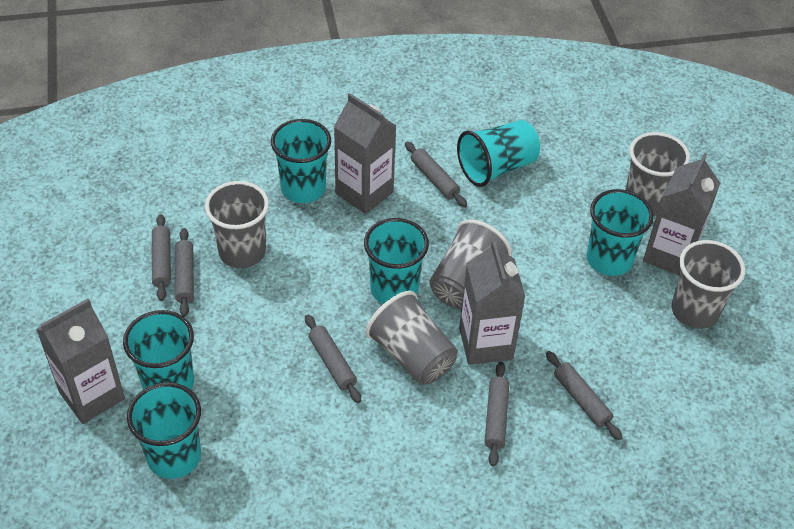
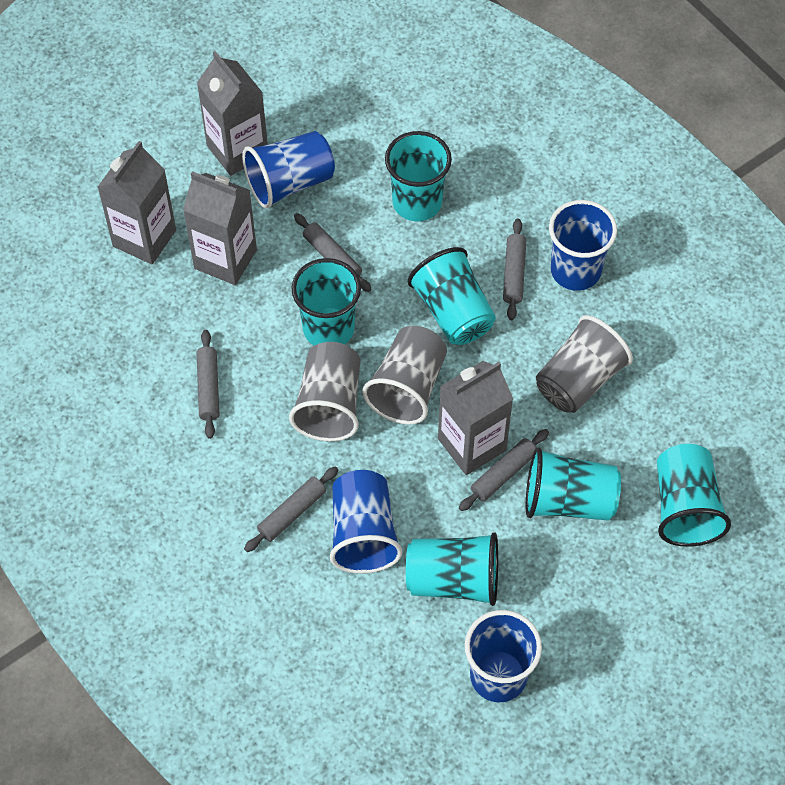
blue cup: none = 0 -> [242,131,335,209] [330,470,402,574] [465,610,542,702] [549,200,617,291] = 4
grey cup: [205,181,269,268] [365,291,458,385] [429,219,512,309] [625,132,690,216] [671,240,745,329] = 5 -> [289,342,360,441] [362,326,447,425] [536,315,633,413] = 3
grey rolling pin: [152,214,171,301] [175,228,194,317] [305,314,361,403] [405,141,467,207] [485,362,509,466] [546,351,623,440] = 6 -> [197,330,219,439] [244,466,338,552] [294,213,372,292] [459,429,549,511] [503,219,526,320] = 5

